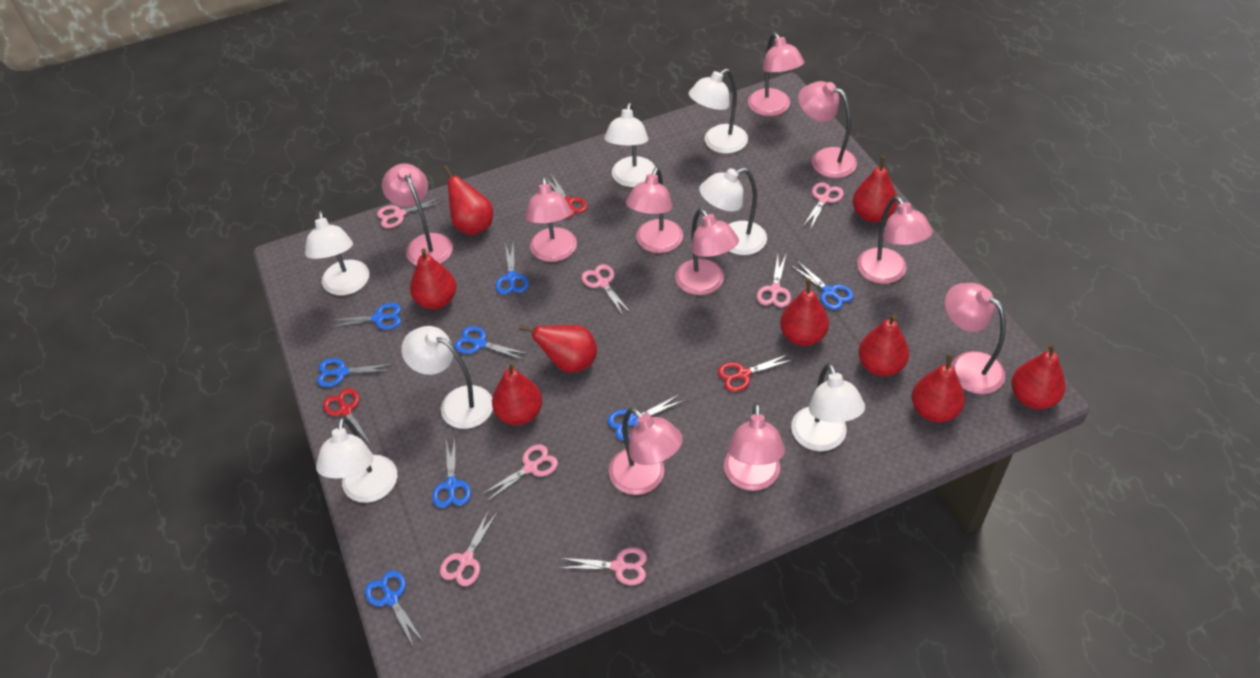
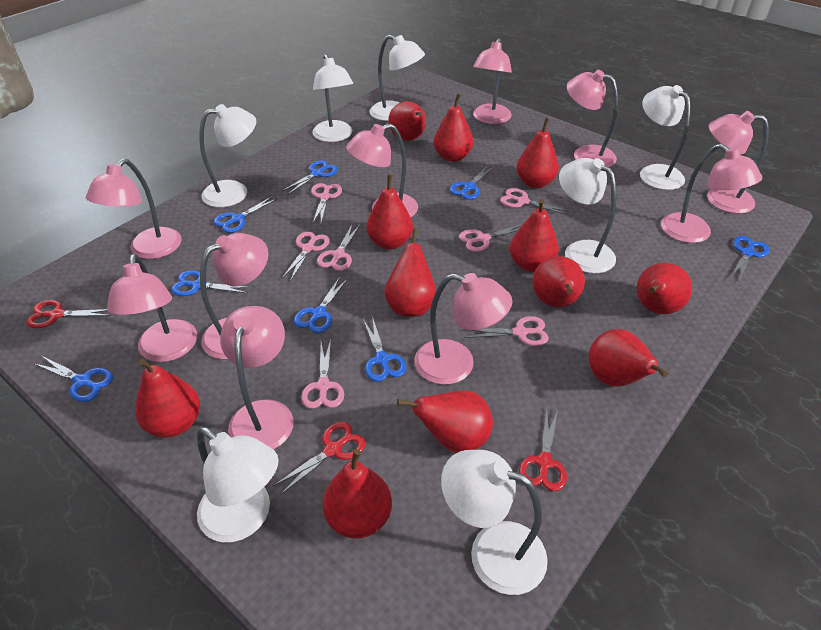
red pear: [410,248,456,309] [443,166,493,235] [492,362,542,425] [519,325,597,373] [780,279,829,346] [853,156,898,222] [858,314,909,377] [912,354,965,423] [1011,343,1066,409] = 9 -> [135,359,200,438] [323,449,392,539] [367,174,413,250] [384,228,436,317] [388,101,426,141] [397,391,493,453] [434,94,473,162] [510,199,559,272] [516,118,559,188] [532,256,585,308] [589,329,668,387] [637,263,692,314] = 12

